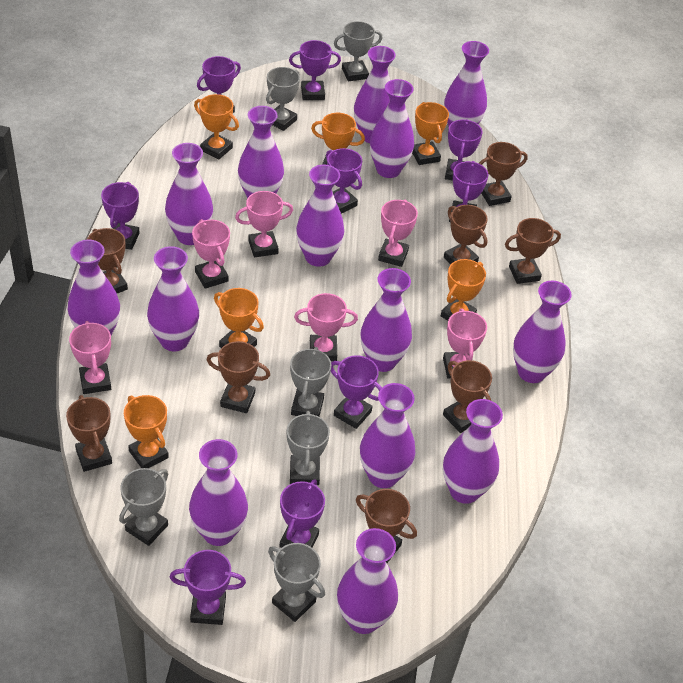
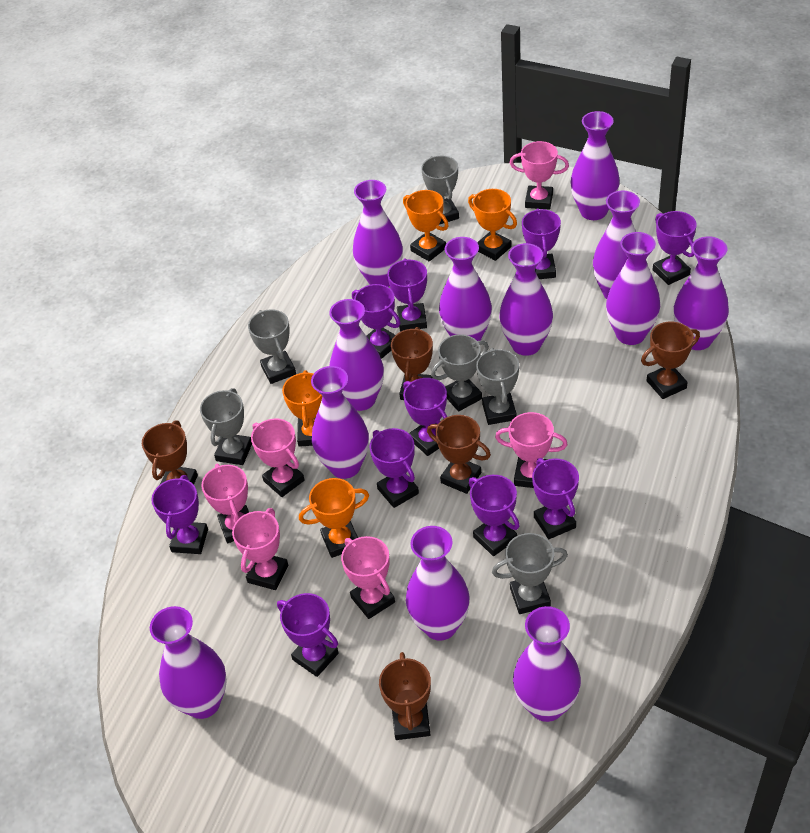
brown trophy: [66,395,112,472] [87,228,128,293] [207,341,270,413] [356,489,417,563] [443,360,492,433] [444,205,488,264] [479,142,528,206] [505,218,561,284] = 8 -> [142,421,198,485] [379,652,431,740] [391,327,433,400] [427,415,491,494] [641,322,700,399] = 5
orange trophy: [124,395,169,468] [194,94,239,160] [214,288,264,348] [311,113,365,165] [412,102,449,165] [441,259,486,321] = 6 -> [282,370,323,447] [299,478,369,558] [403,190,449,261] [468,189,517,261] = 4
purple trophy: [101,182,140,250] [169,550,246,625] [197,56,241,113] [280,479,325,548] [289,40,341,100] [326,148,362,214] [331,355,382,429] [445,119,482,181] [449,161,488,222] = 9 -> [151,475,208,554] [277,593,339,677] [352,284,401,359] [370,428,419,508] [387,258,427,331] [403,378,447,456] [469,475,520,556] [522,209,561,279] [532,458,579,539] [653,211,697,285] = 10
purple vase: [68,240,120,335] [147,246,199,351] [165,143,213,245] [189,439,248,546] [238,106,284,199] [296,165,344,267] [337,528,398,634] [354,46,396,143] [360,383,415,488] [361,268,412,372] [370,79,414,178] [443,399,503,504] [444,41,489,127] [513,281,572,383] = 14 -> [150,606,227,719] [311,366,369,479] [329,299,384,411] [353,180,403,287] [406,526,470,641] [439,237,492,341] [499,243,553,356] [513,606,581,722] [570,111,620,220] [593,191,640,299] [606,232,660,345] [674,236,729,350] = 12

